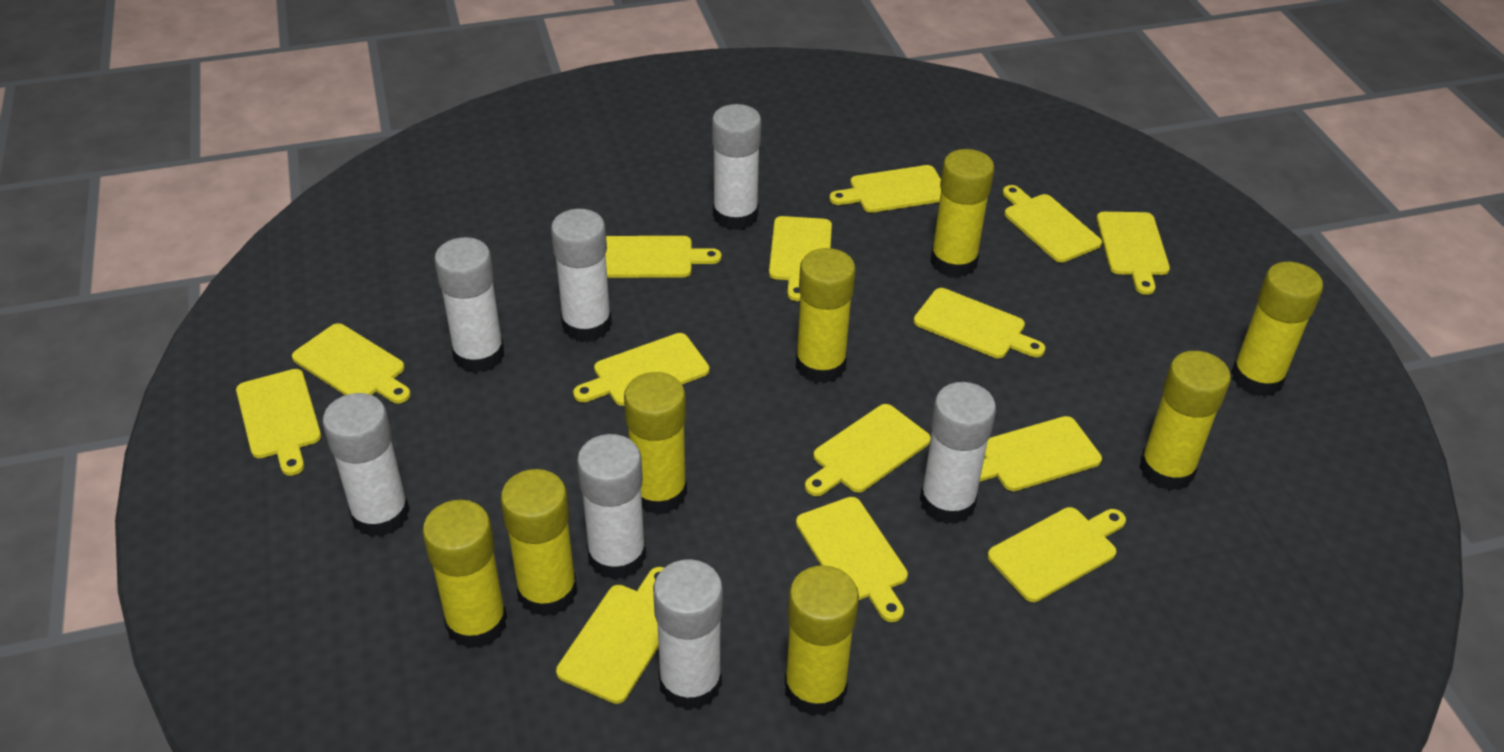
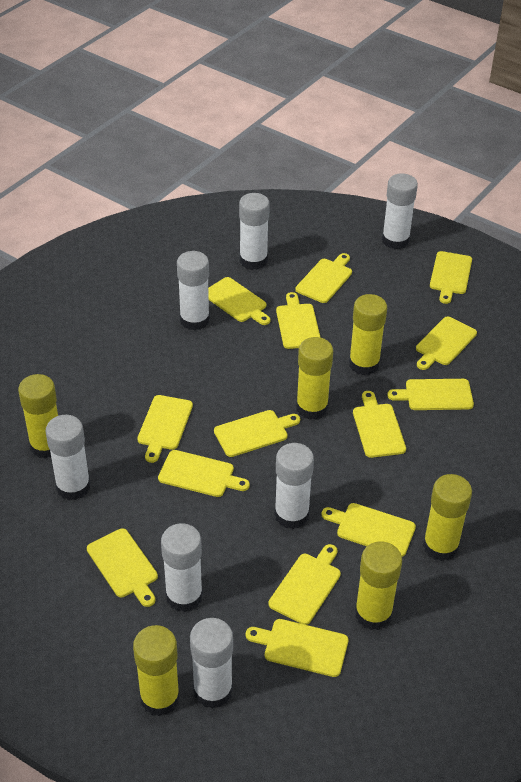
yellow glue stick: [422,500,507,649] [501,469,577,617] [624,372,687,514] [785,565,859,716] [796,248,856,383] [931,149,994,278] [1139,351,1231,491] [1231,262,1323,396] = 8 -> [18,374,58,459] [133,625,180,716] [296,337,333,420] [349,294,387,375] [355,541,402,630] [423,474,472,561] = 6

